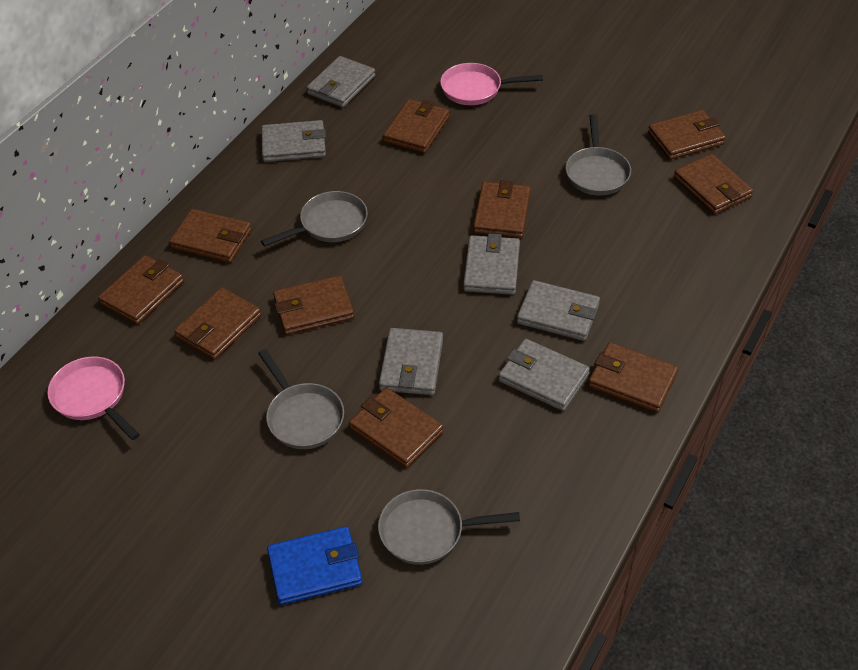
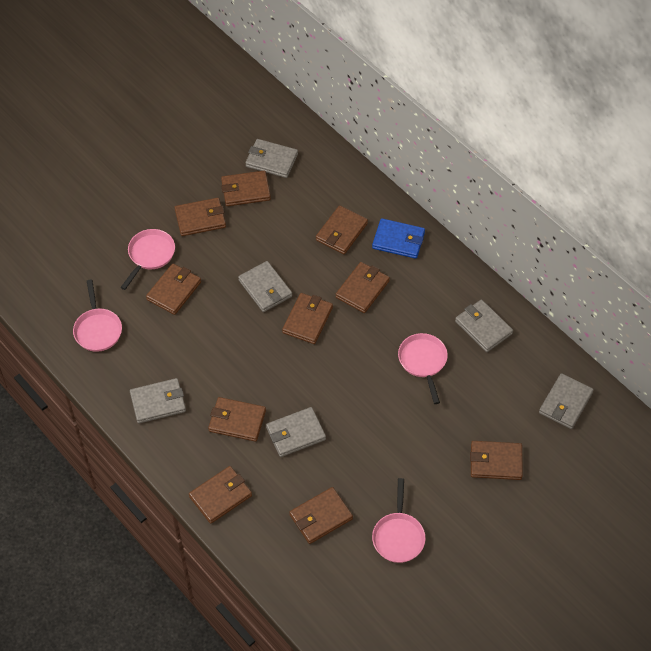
grey pan: [258,349,344,449] [261,191,368,247] [378,489,520,565] [565,114,631,196] = 4 -> none = 0
pink pan: [47,357,140,440] [440,63,543,105] = 2 -> [73,280,122,352] [120,229,175,290] [372,478,426,563] [398,333,448,404] = 4

